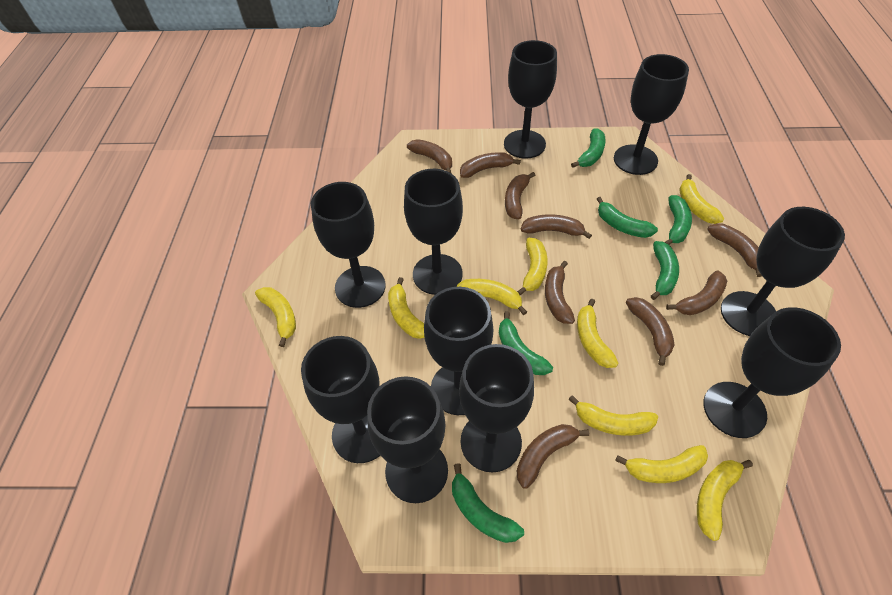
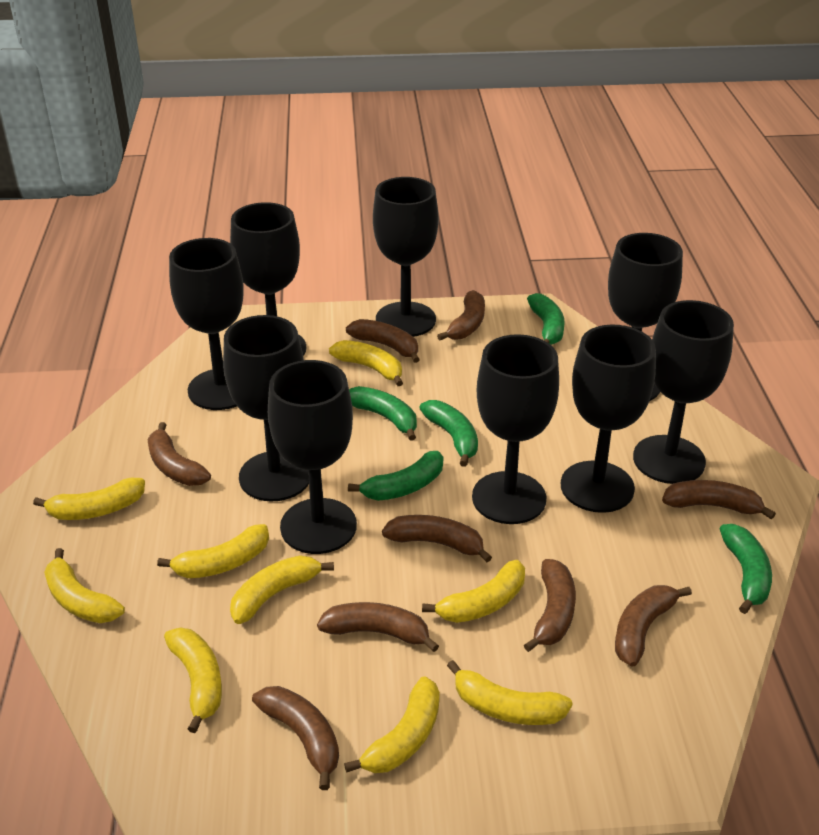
black goblet: [301,336,380,463] [311,182,386,308] [367,376,448,503] [404,169,463,295] [424,287,493,415] [459,344,534,473] [504,40,557,159] [614,54,689,175] [703,307,841,438] [721,207,845,336] = 10 -> [169,238,244,410] [223,315,309,502] [230,202,306,356] [268,360,357,554] [373,177,438,337] [472,334,559,524] [561,324,656,513] [608,233,683,401] [633,300,734,484] = 9
green banana: [452,463,524,543] [499,311,553,375] [571,128,606,168] [597,197,658,238] [651,241,679,300] [665,195,692,245] = 6 -> [348,451,443,501] [349,386,417,441] [419,400,478,467] [527,293,565,345] [720,524,772,614] = 5

